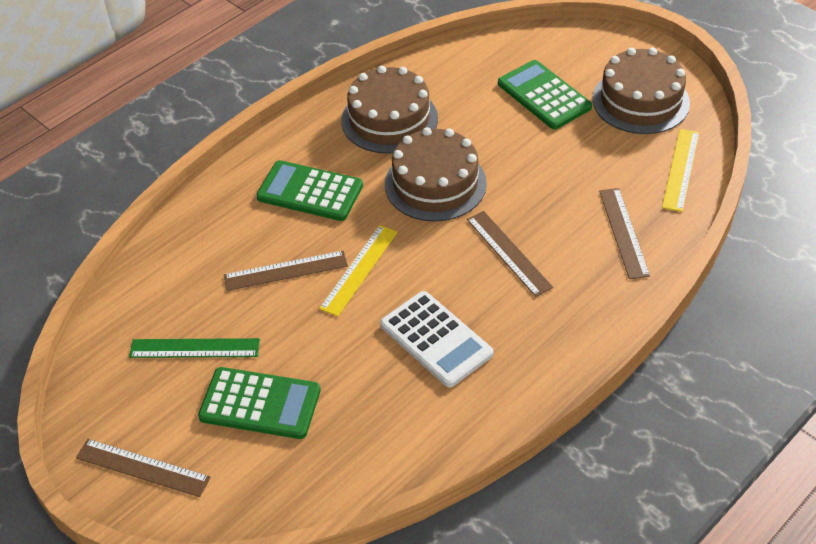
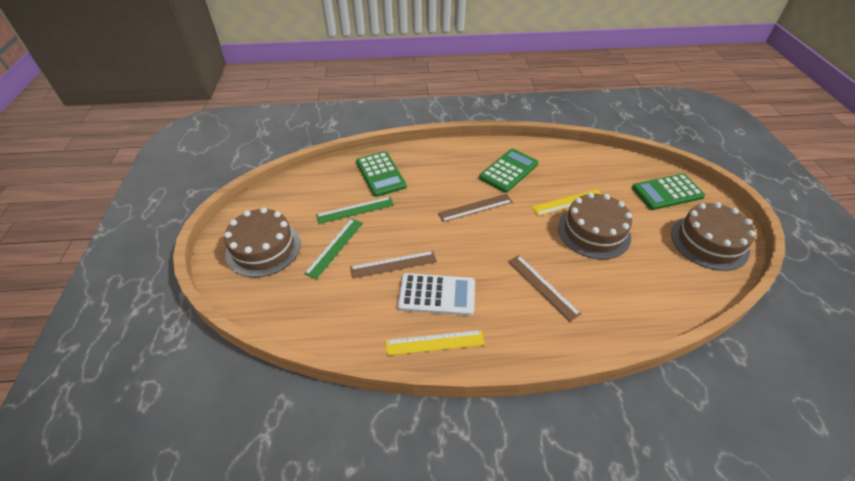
brown ruler: [76,439,211,497] [224,251,348,291] [467,211,553,297] [599,188,650,279] = 4 -> [350,251,437,278] [438,194,513,222] [508,255,581,322] = 3
green ruler: [129,338,260,358] = 1 -> [304,218,363,279] [316,197,394,224] = 2

